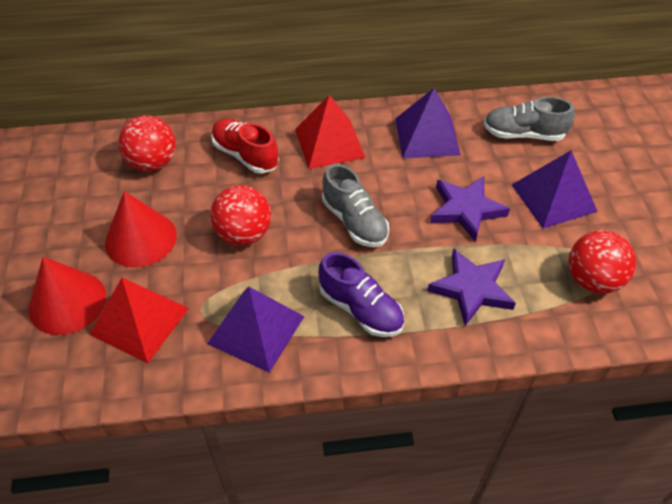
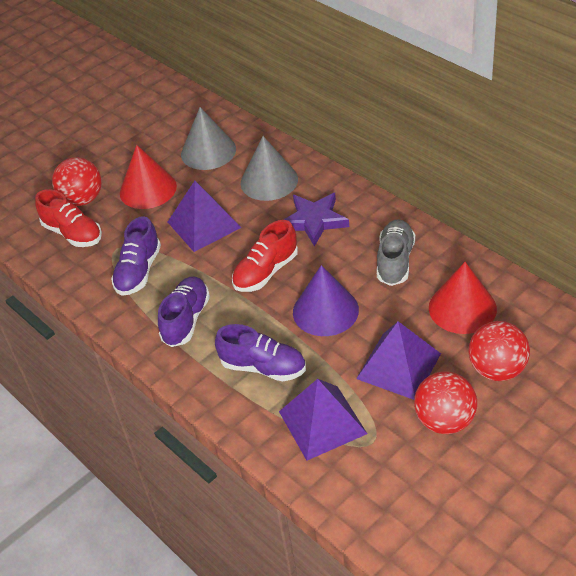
grey cone: none = 0 -> [181,107,236,170] [241,136,298,201] = 2
grey shoe: [322,164,389,247] [484,97,575,141] = 2 -> [377,219,415,286] = 1
purple cone: none = 0 -> [293,265,359,336] = 1
purple shoe: [319,252,404,337] = 1 -> [111,216,161,296] [158,277,210,347] [215,324,306,381] = 3
purple star: [427,248,516,326] [430,176,510,242] = 2 -> [284,193,349,246] = 1
red pyramid: [89,278,189,363] [295,95,366,169] = 2 -> none = 0
red shoe: [211,118,279,173] = 1 -> [35,189,102,247] [232,220,298,292] = 2

